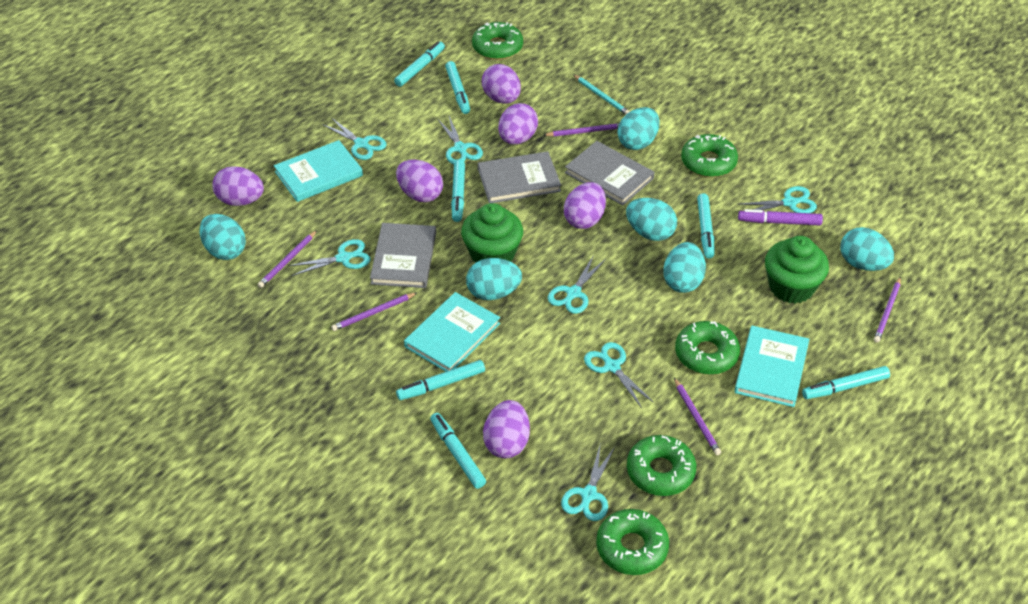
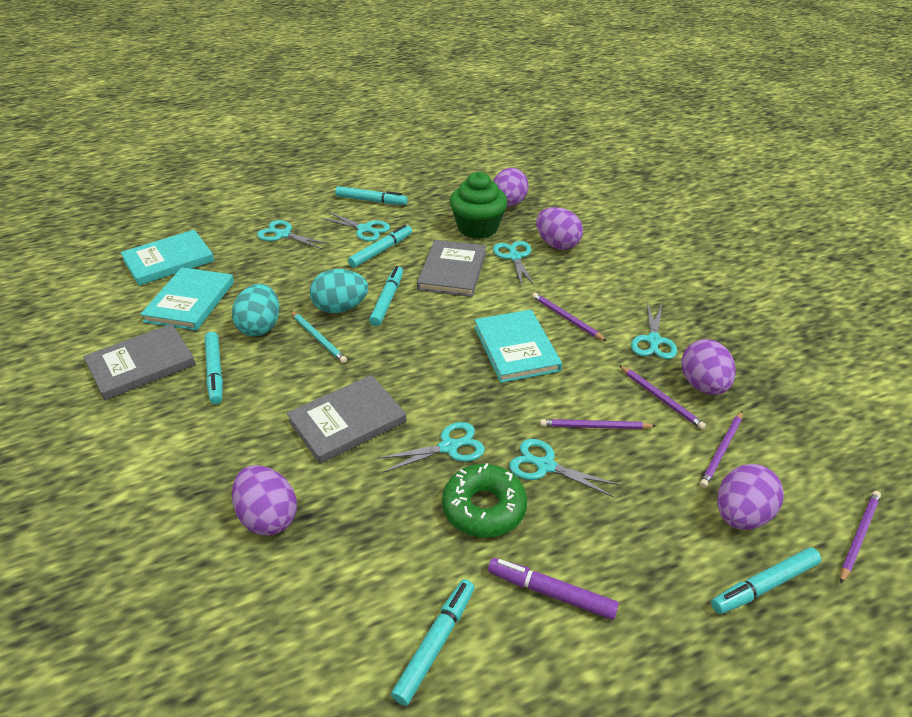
green cupcake: [461,203,523,263] [765,236,829,303] = 2 -> [450,172,507,239] = 1
green donut: [472,22,523,60] [596,509,669,575] [627,435,696,496] [675,321,740,375] [681,134,738,177] = 5 -> [442,463,527,538] = 1
purple egg: [212,166,264,206] [396,160,443,202] [482,64,521,104] [483,400,530,458] [498,103,538,144] [564,182,606,229] = 6 -> [232,465,297,536] [493,168,529,206] [536,207,583,250] [681,339,736,395] [717,464,784,530] = 5
turquoise egg: [199,214,246,260] [466,258,522,300] [618,107,660,150] [626,198,677,241] [663,242,706,293] [840,227,894,271] = 6 -> [232,284,279,336] [310,269,368,313] = 2
turquoise marker: [394,41,445,87] [396,360,485,400] [430,413,486,489] [445,61,470,114] [451,160,465,222] [697,193,715,258] [802,366,890,399] = 7 -> [205,332,223,404] [335,186,408,205] [348,224,412,268] [369,266,403,326] [391,579,475,706] [711,547,821,614] = 6
turquoise scissors: [288,239,371,276] [322,118,386,160] [438,116,483,164] [548,255,606,314] [561,446,615,521] [584,342,654,408] [739,186,817,213] = 7 -> [257,220,329,249] [321,212,390,241] [378,422,485,473] [493,241,535,287] [509,439,619,497] [631,302,677,359] = 6

